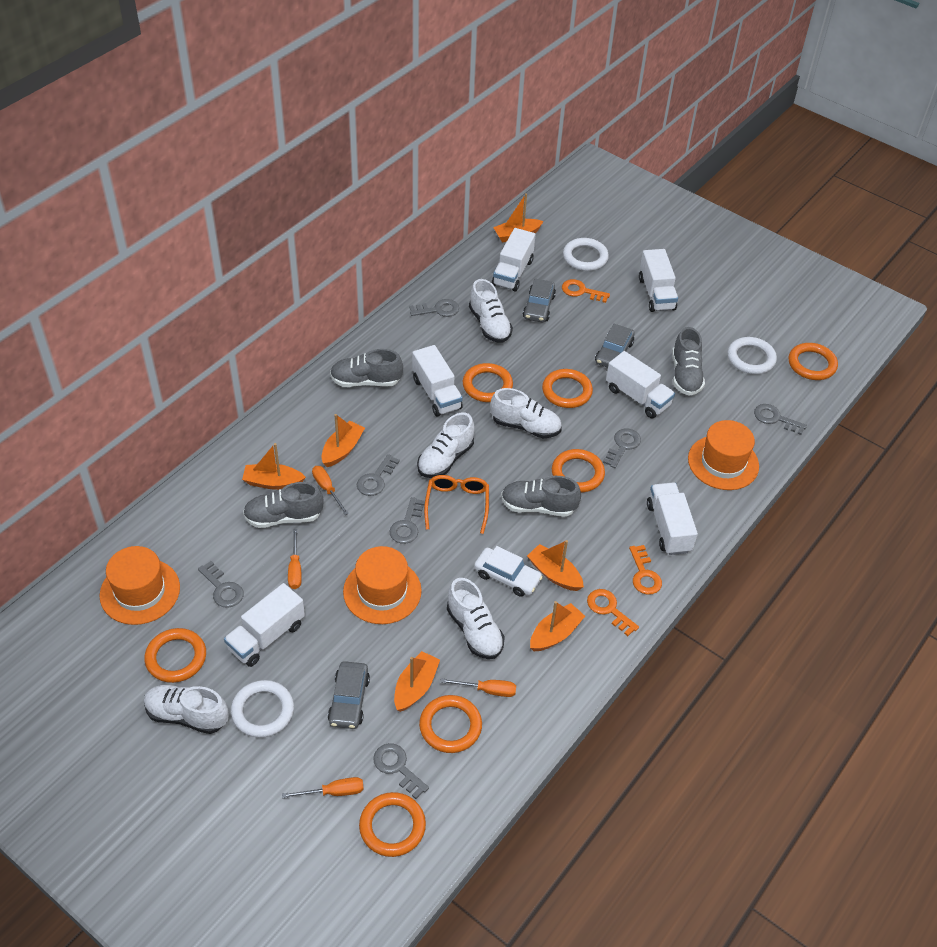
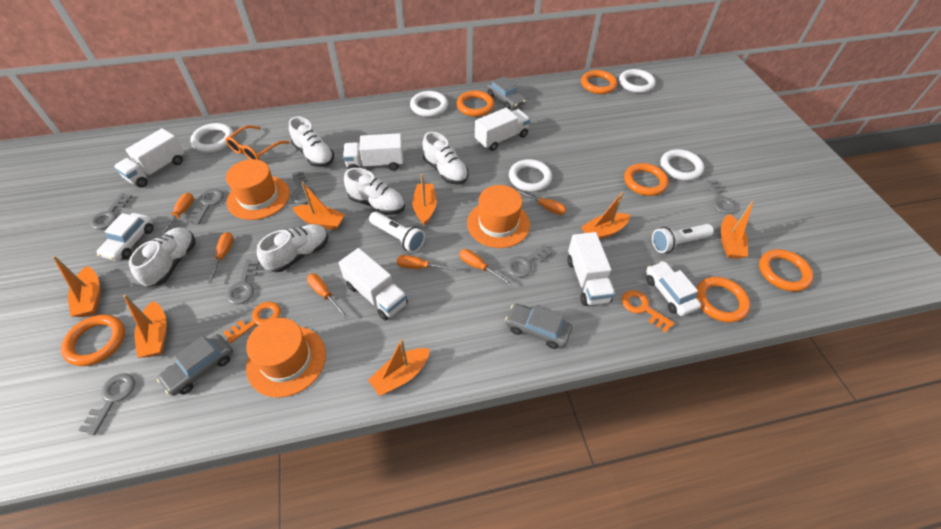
grey shoe: [243,482,323,528] [330,349,403,387] [501,476,581,517] [672,327,705,396] = 4 -> none = 0
orange boat: [242,443,306,490] [321,414,365,467] [394,651,440,712] [493,193,543,242] [527,540,584,591] [530,601,585,651] = 6 -> [52,256,101,317] [123,295,167,358] [293,182,345,230] [368,339,430,396] [412,174,437,226] [581,192,630,239] [721,201,754,259] = 7
orange key: [562,279,610,303] [587,589,639,636] [629,545,662,595] = 3 -> [223,302,281,343] [622,290,674,333] = 2
orange ring: [144,628,206,683] [359,792,426,857] [419,695,482,753] [463,363,513,402] [542,369,593,408] [552,449,605,492] [789,343,838,380] = 7 -> [61,314,125,366] [457,90,495,117] [581,70,617,94] [624,163,669,196] [696,277,751,323] [759,249,814,291] = 6
orange screwdriver: [282,777,364,798] [288,529,302,589] [312,466,349,515] [440,678,516,697] = 4 -> [158,193,194,237] [207,232,234,284] [307,274,348,318] [397,255,459,271] [459,249,512,285] [515,189,567,215] = 6
white car: [474,546,543,597] = 1 -> [97,213,153,261] [646,261,701,316] = 2
white flashlight: none = 0 -> [369,212,425,253] [652,224,714,253] = 2
white ring: [231,680,294,738] [563,238,609,271] [727,337,777,374] = 3 -> [190,123,234,152] [410,91,448,117] [509,159,552,192] [619,69,656,93] [660,149,704,181] = 5
white truck: [224,583,305,667] [412,345,463,417] [492,228,536,291] [606,351,675,418] [639,249,678,312] [647,483,698,555] = 6 -> [114,128,184,188] [339,248,408,321] [343,133,404,171] [475,108,530,151] [567,232,615,306] = 5

